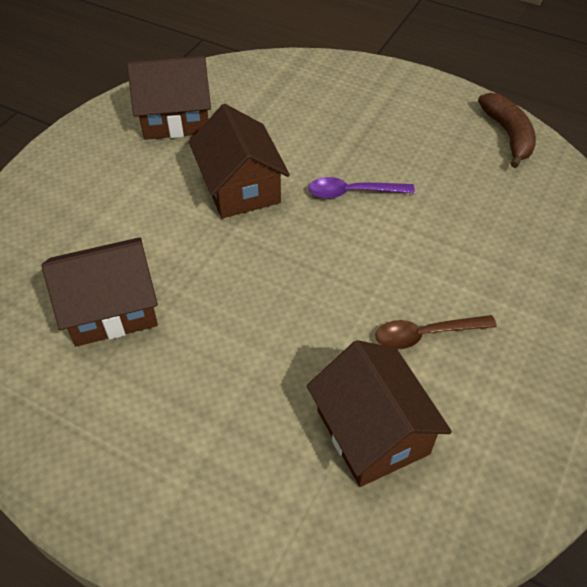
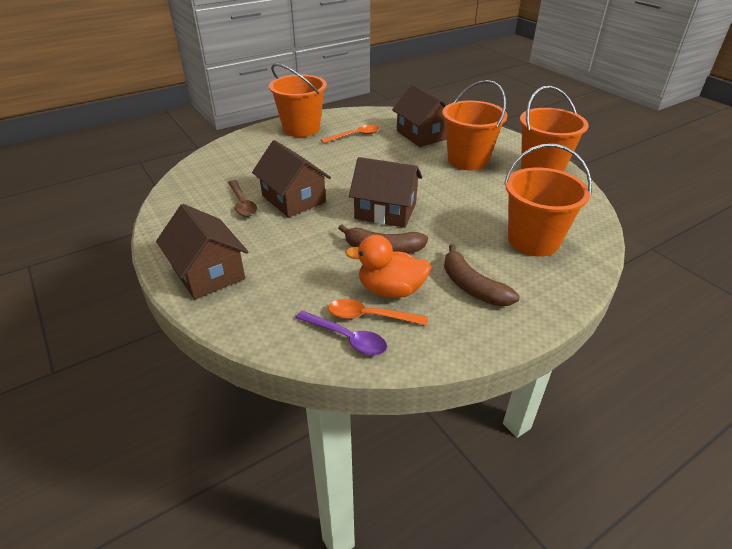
brown banana: [478,93,536,168] = 1 -> [338,225,428,254] [444,244,520,306] = 2
orange bucket: none = 0 -> [269,63,327,137] [442,80,508,170] [504,144,592,257] [520,86,589,172] = 4
orange duck: none = 0 -> [345,235,431,298] = 1
orange spoon: none = 0 -> [321,125,380,143] [328,299,428,325] = 2

